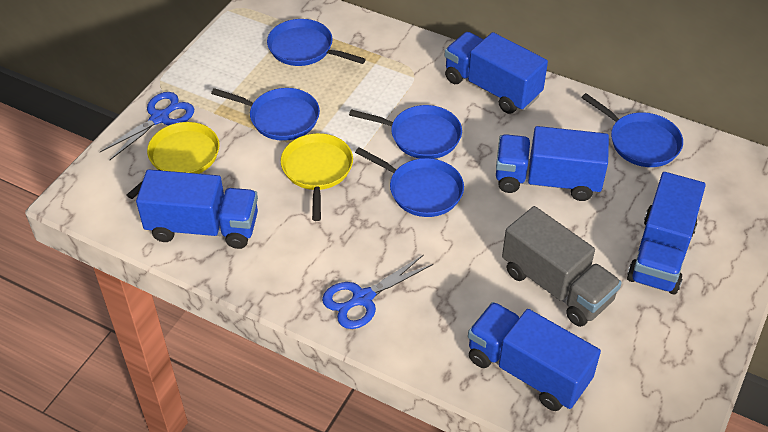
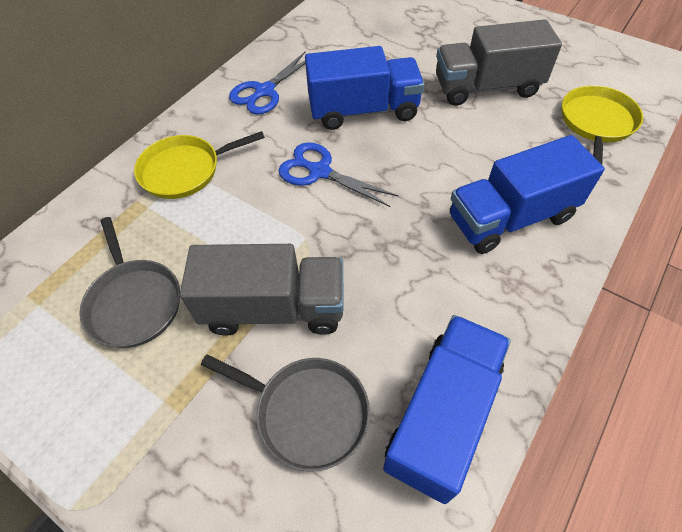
blue pan: [211,88,320,141] [267,19,366,66] [349,105,462,159] [355,147,464,217] [581,93,683,167] = 5 -> none = 0
blue truck: [136,170,258,249] [444,32,548,114] [468,302,601,411] [496,126,609,201] [627,172,706,295] = 5 -> [305,46,425,130] [383,315,511,504] [450,135,605,254] = 3
grey pan: none = 0 -> [79,217,180,348] [201,354,370,471] = 2
grey truck: [502,206,622,327] = 1 -> [180,244,343,336] [436,19,562,106] = 2

